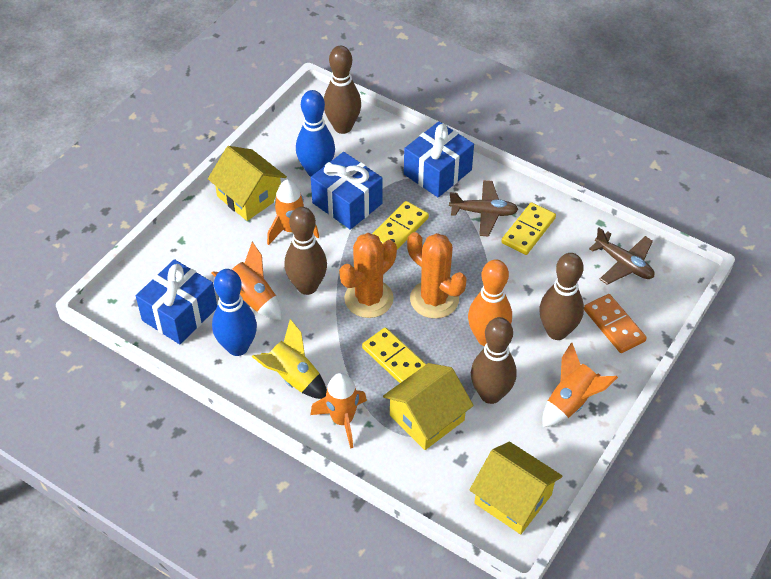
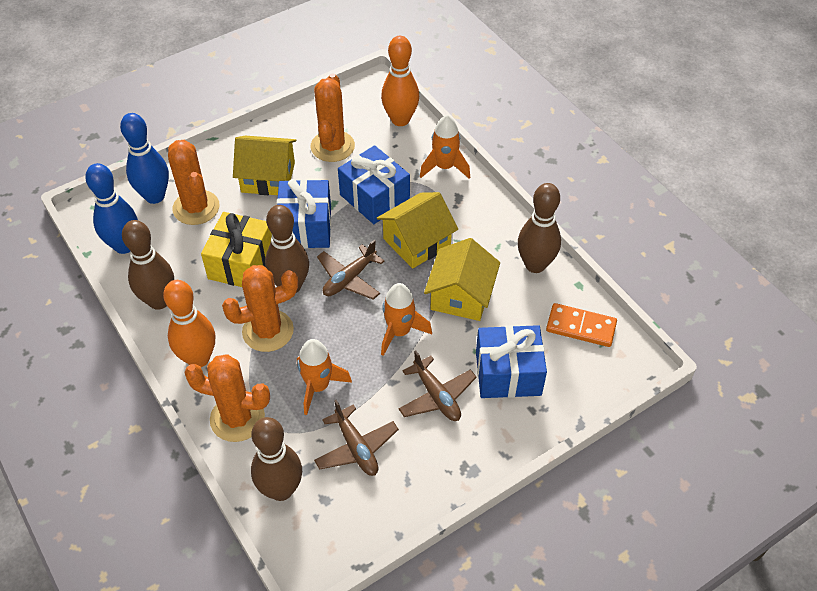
brown plane: [449,180,519,237] [589,228,654,285] = 2 -> [314,400,399,476] [317,240,385,300] [399,350,477,421] = 3
orange bowling pin: [468,259,512,346] = 1 -> [163,280,215,367] [381,36,419,126] = 2
orange cactus: [339,233,397,318] [407,232,467,319] = 2 -> [168,140,219,225] [184,354,270,442] [222,265,298,352] [310,73,355,162] = 4
orange rocket: [211,242,281,320] [267,180,319,245] [310,373,367,449] [542,342,618,427] = 4 -> [297,339,352,415] [381,283,432,356] [420,115,470,178] = 3
yellow domino: [362,328,426,383] [372,201,429,249] [501,202,556,255] = 3 -> none = 0
yellow gift: none = 0 -> [201,212,272,287] = 1
yellow rocket: [251,319,327,399] = 1 -> none = 0

